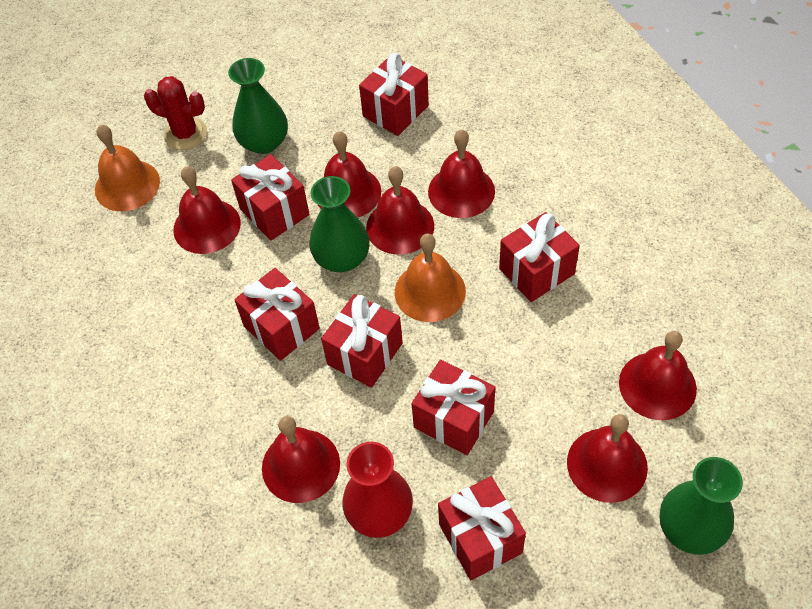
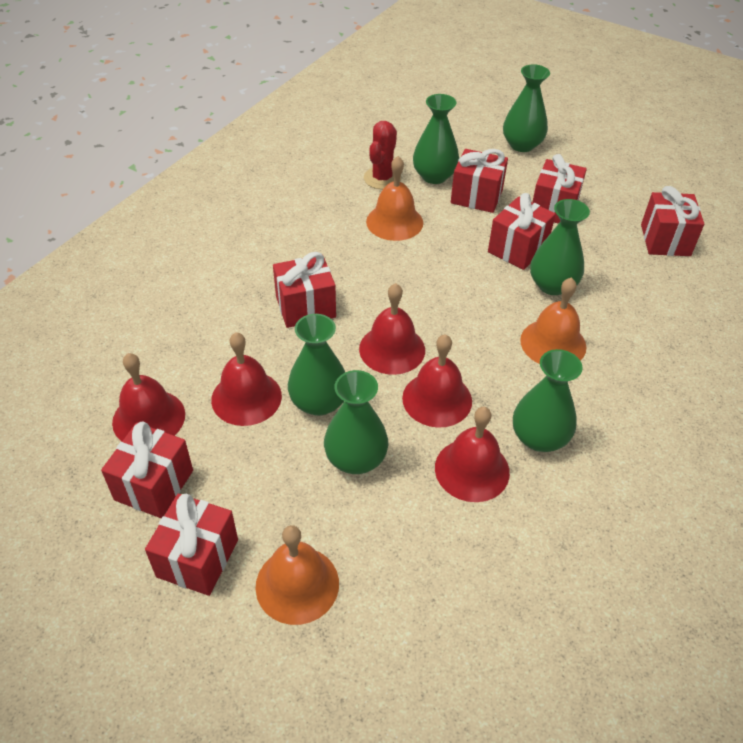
green vase: [228,58,288,154] [309,176,369,272] [659,457,743,555] = 3 -> [288,314,345,416] [324,370,388,474] [413,94,459,184] [503,64,550,152] [513,349,583,452] [530,199,590,295] = 6
orange bell: [95,125,160,211] [395,234,466,322] = 2 -> [256,525,339,625] [366,156,423,241] [520,277,586,364] = 3
red bell: [173,167,241,254] [262,416,340,503] [317,131,381,218] [366,166,434,255] [428,129,495,218] [567,414,648,503] [619,331,697,420] = 7 -> [112,353,185,441] [211,332,282,426] [359,283,425,375] [402,334,472,428] [435,407,510,502] = 5
red vase: [342,442,413,538] = 1 -> none = 0

